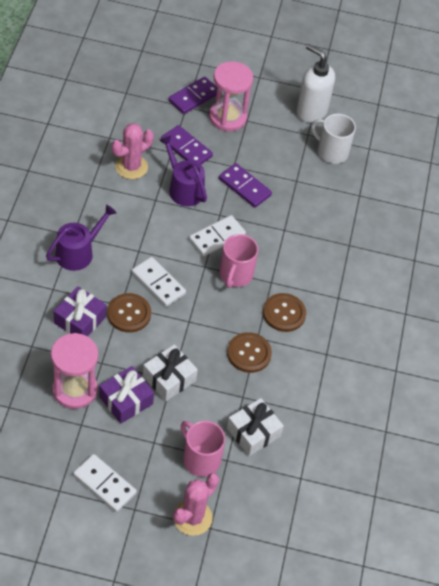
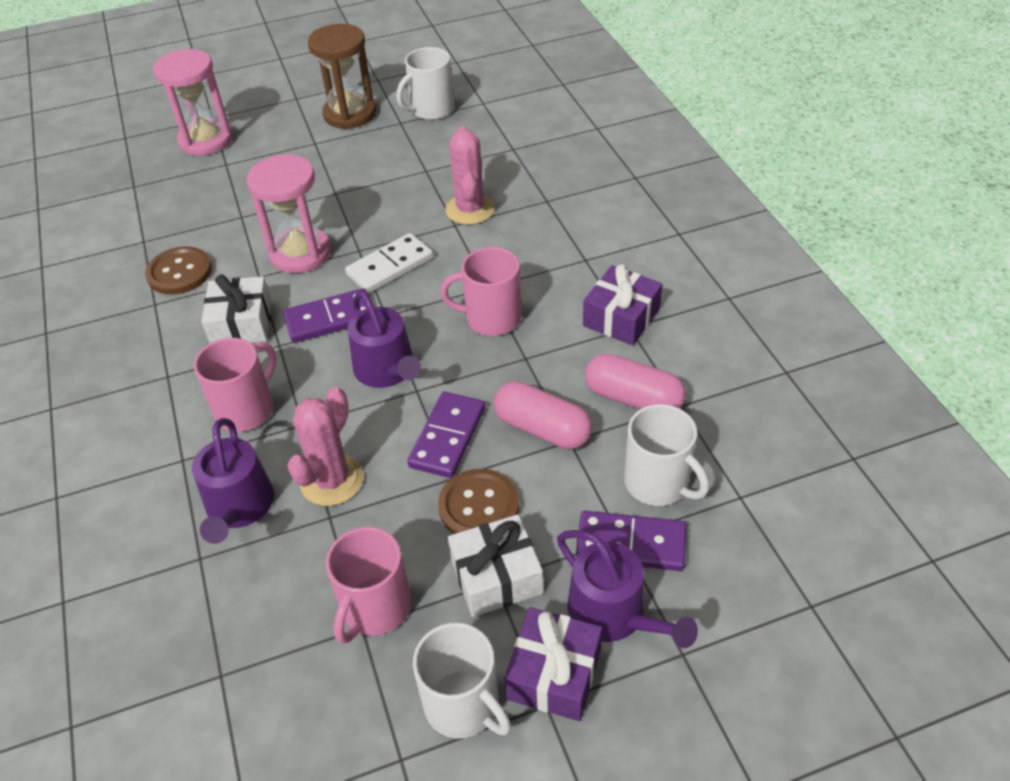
brown button: [107,293,151,333] [227,332,272,373] [263,293,306,332] = 3 -> [145,247,212,295] [438,469,519,534] = 2
brown hourglass: none = 0 -> [308,24,376,129] = 1
pink capsule: none = 0 -> [494,381,592,449] [585,354,686,409] = 2
pink mug: [181,421,225,477] [220,234,258,288] = 2 -> [194,338,276,432] [326,527,411,644] [440,247,522,336] = 3
purple watering can: [46,205,117,271] [159,136,207,206] = 2 -> [192,418,274,544] [348,291,421,388] [557,530,698,648] = 3
white domino: [73,454,137,512] [132,257,186,307] [189,215,246,256] = 3 -> [345,233,433,293] = 1
white mug: [311,114,356,164] = 1 -> [396,47,455,120] [413,623,511,739] [624,404,709,506] = 3
white soap dispenser: [296,44,335,123] = 1 -> none = 0

